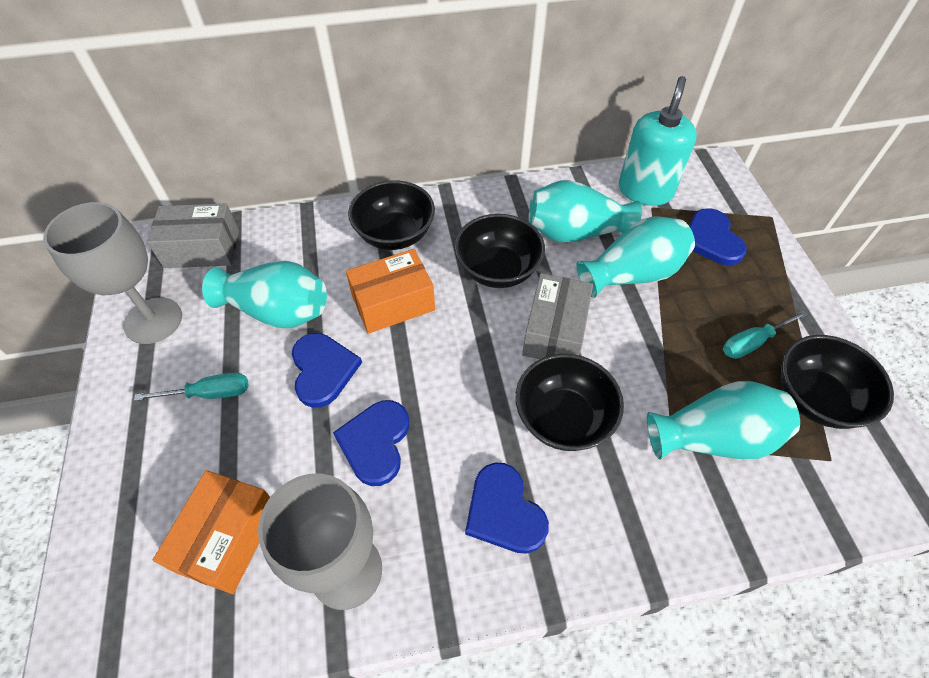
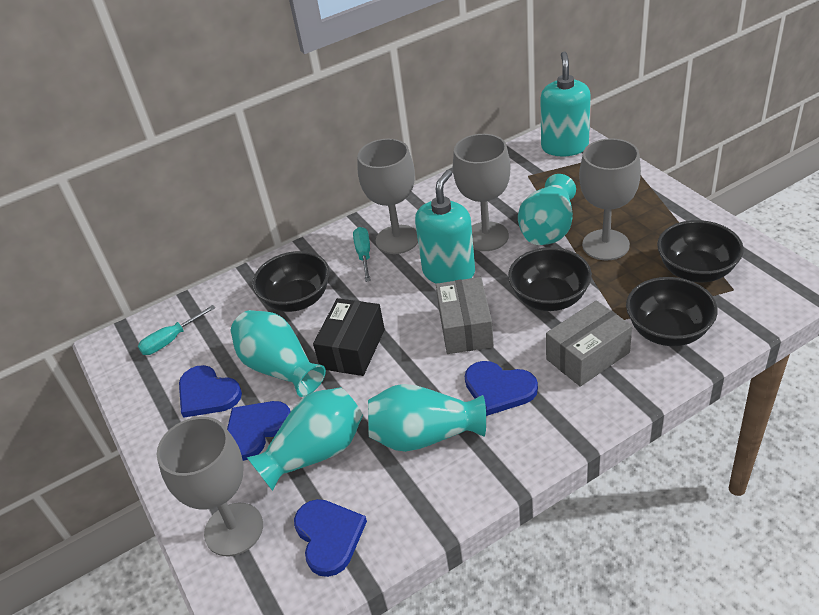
black box: none = 0 -> [313,298,385,376] = 1
grey goblet: [43,202,182,344] [258,473,382,610] = 2 -> [157,417,263,557] [357,139,418,254] [453,134,511,251] [579,138,641,260] = 4
orange box: [153,470,270,594] [346,249,435,334] = 2 -> none = 0
turquoise soap dispenser: [619,76,697,206] = 1 -> [415,170,475,284] [541,52,591,156] = 2

